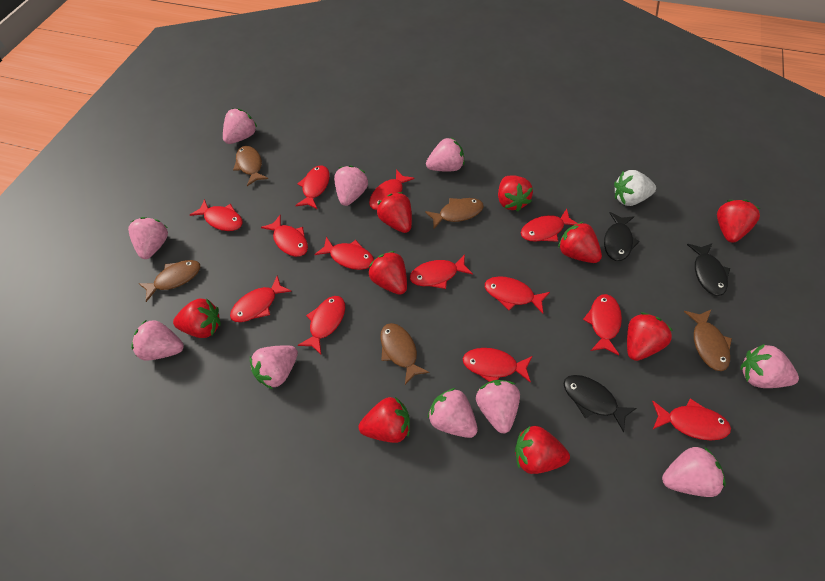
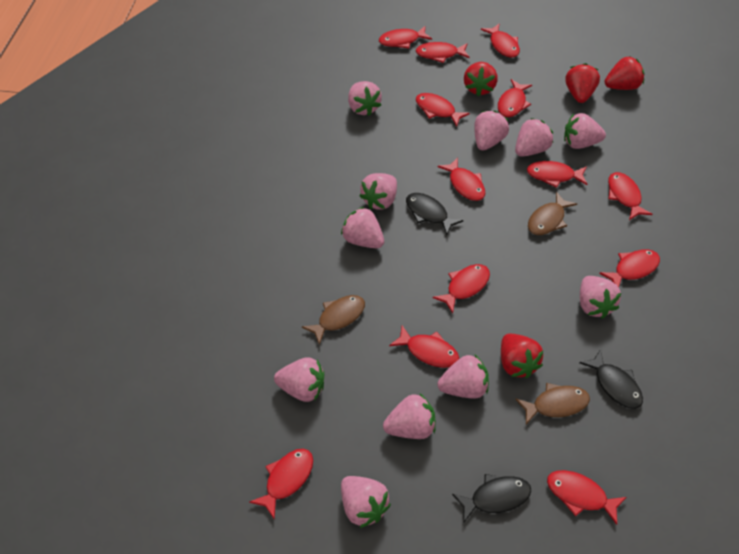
brown fish: [138,260,200,302] [233,146,268,186] [380,323,430,385] [425,198,484,230] [684,310,732,371] = 5 -> [302,295,365,345] [515,383,590,424] [528,192,577,235] = 3
pink strawberry: [128,217,168,259] [131,320,184,361] [223,109,257,144] [250,345,298,389] [334,165,368,206] [426,138,465,171] [428,388,478,438] [476,380,520,434] [662,447,726,497] [740,344,799,388] = 10 -> [274,357,324,402] [341,207,384,248] [341,476,391,528] [348,81,382,116] [359,173,397,210] [383,394,436,439] [437,355,489,399] [474,111,509,150] [515,118,553,157] [564,113,606,149] [580,276,621,319] = 11
red strawberry: [173,298,221,338] [359,397,410,443] [368,251,407,295] [377,192,412,233] [498,175,533,212] [515,426,570,474] [558,222,602,263] [627,313,673,361] [717,200,760,243] = 9 -> [464,62,498,96] [501,333,543,378] [565,63,600,103] [605,56,644,90] = 4
white strawberry: [614,170,656,206] = 1 -> none = 0

